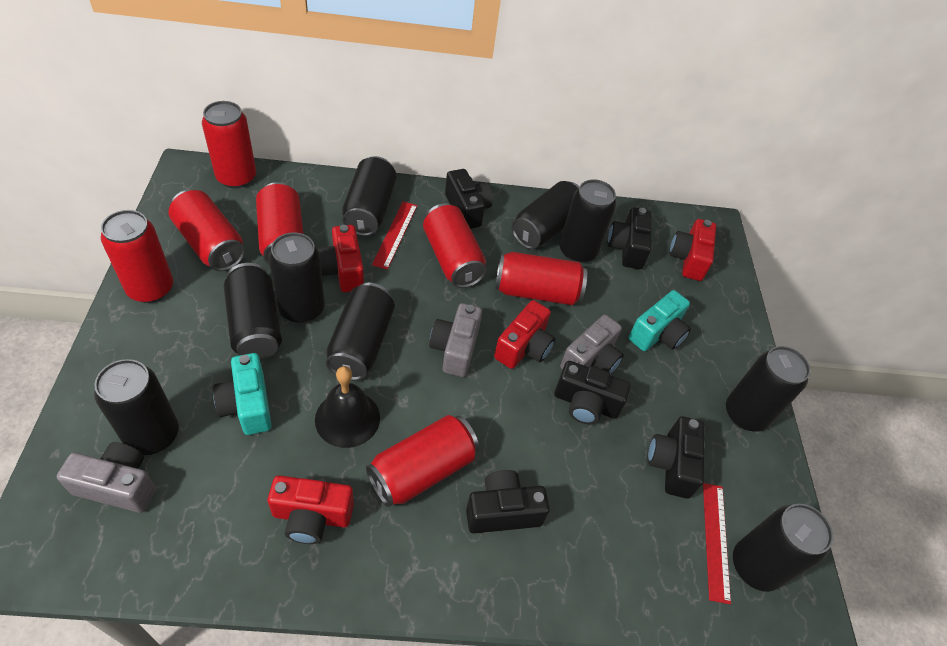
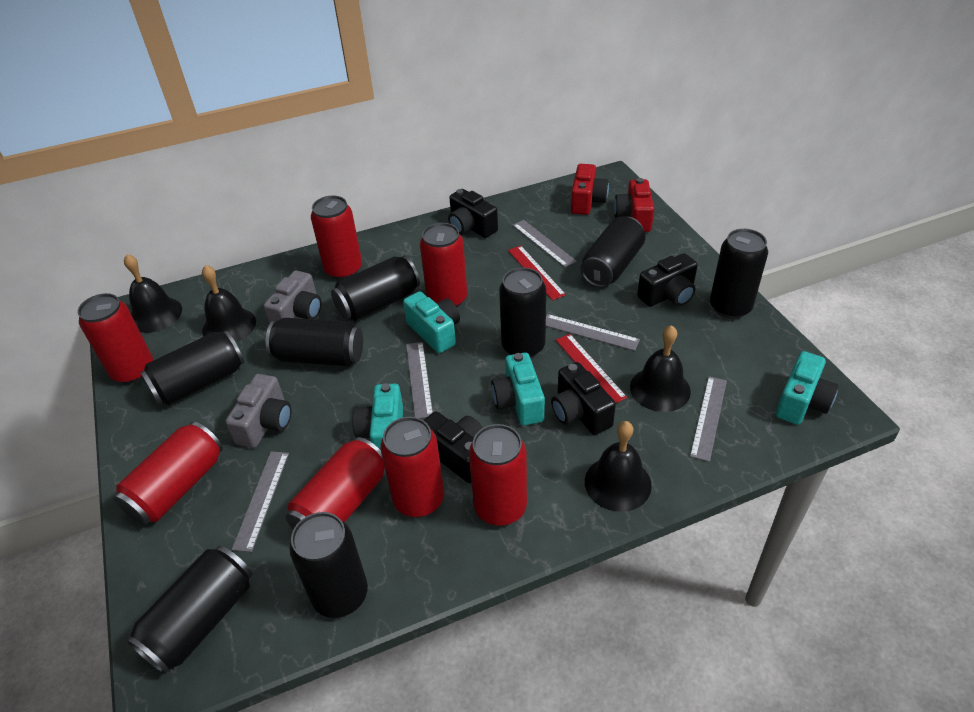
black bell: [315,366,380,448] = 1 -> [124,254,182,333] [202,265,256,342] [585,421,652,512] [630,325,691,412] = 4
black camera: [445,169,493,229] [466,470,550,534] [554,361,631,424] [608,207,651,269] [647,416,705,499] = 5 -> [423,411,483,483] [448,189,498,238] [551,362,616,435] [637,253,698,307] = 4
black can: [94,359,179,455] [224,263,282,360] [268,233,325,323] [326,283,395,380] [342,156,397,236] [512,181,580,249] [559,179,616,263] [726,346,811,432] [733,504,833,592] = 9 -> [126,546,252,674] [140,330,244,405] [266,318,363,366] [289,512,368,618] [331,256,420,321] [499,267,546,358] [580,216,645,288] [710,229,768,319] = 8
grey camera: [57,442,156,513] [429,303,482,377] [560,314,624,374] = 3 -> [225,374,292,448] [264,270,322,324] = 2
grey ruler: none = 0 -> [232,451,289,552] [406,342,433,418] [512,220,577,267] [546,314,640,351] [690,376,727,462] = 5
red camera: [268,475,354,544] [317,225,364,292] [494,300,555,369] [669,219,716,281] = 4 -> [571,164,609,215] [614,178,654,232] = 2
turquoise camera: [213,353,271,435] [629,290,691,351] = 2 -> [353,383,403,450] [403,291,460,353] [491,352,545,426] [776,351,839,425] = 4

